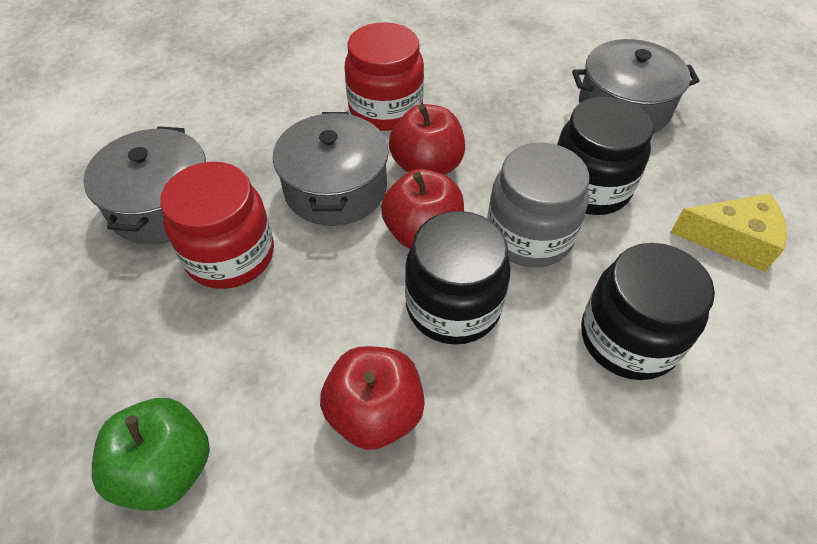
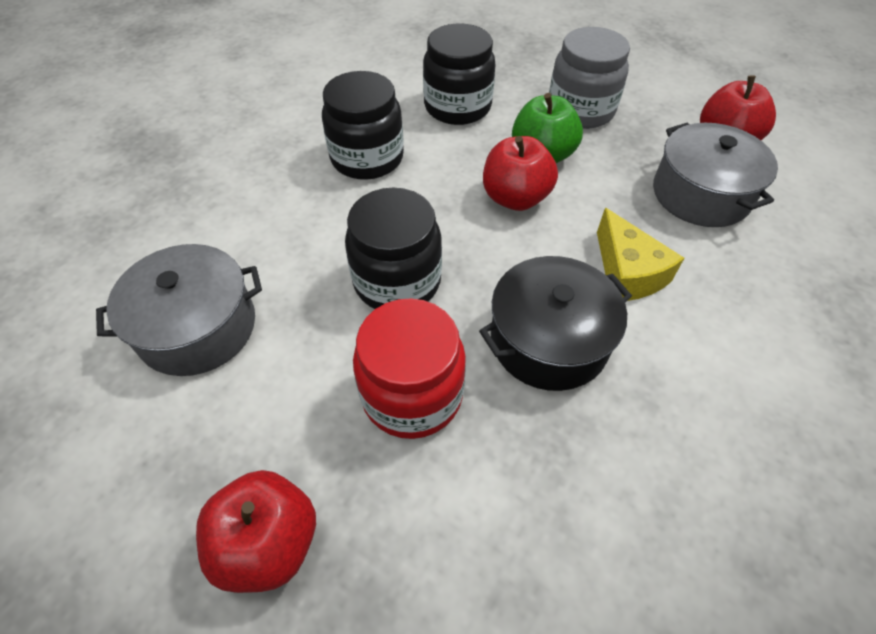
black pot: none = 0 -> [479,256,632,391] = 1
grey pot: [83,126,206,244] [273,112,388,226] [572,39,700,134] = 3 -> [96,244,262,376] [653,123,778,227] = 2
red jar: [160,162,274,289] [345,22,424,131] = 2 -> [353,298,466,439] = 1

